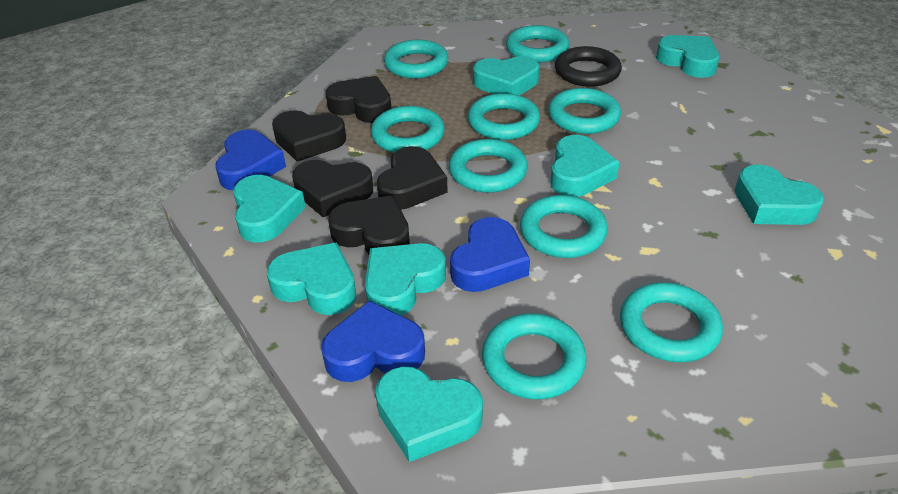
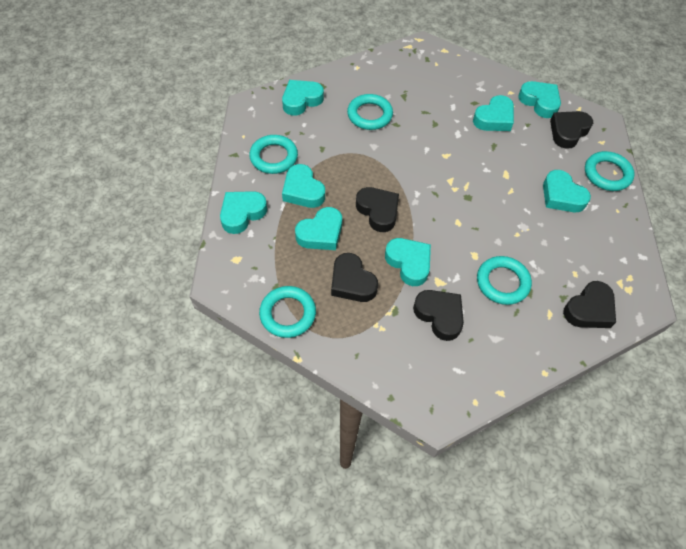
black ring: [555,46,622,87] = 1 -> none = 0
blue heart: [215,130,286,190] [321,301,425,382] [450,217,530,292] = 3 -> none = 0
turquoise ring: [371,106,445,153] [384,40,448,78] [449,139,528,193] [468,93,540,140] [482,313,587,399] [506,25,569,63] [520,195,608,258] [548,88,621,134] [620,282,723,362] = 9 -> [249,135,298,174] [259,286,316,338] [347,94,393,130] [477,256,532,305] [585,151,635,191] = 5

